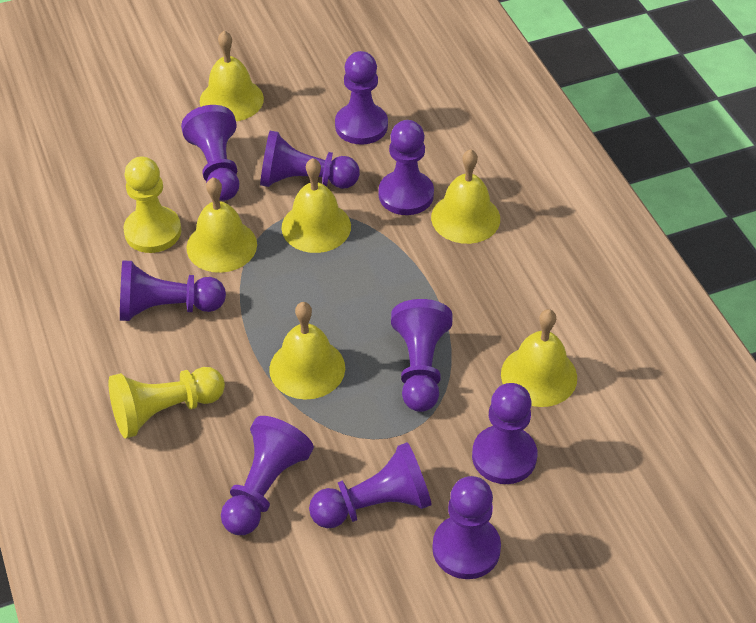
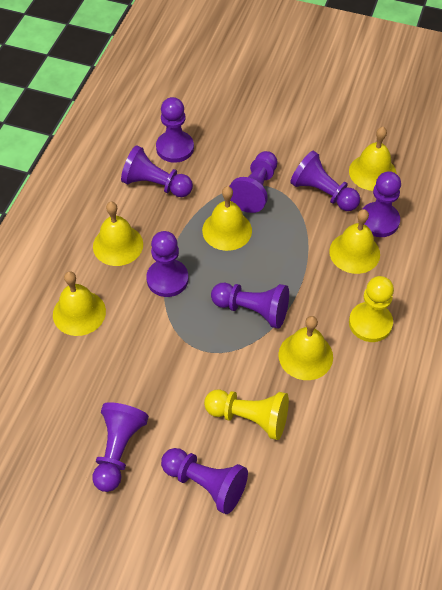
purple pawn: [120,260,226,321] [181,105,239,201] [221,416,314,535] [260,131,360,189] [309,442,432,528] [335,51,388,145] [379,120,434,215] [391,299,452,412] [432,476,501,579] [472,383,537,484] = 10 -> [92,402,149,492] [121,145,193,197] [146,231,189,297] [156,97,194,163] [161,448,248,514] [211,283,289,329] [229,151,278,213] [290,151,360,211] [363,171,401,237] = 9

